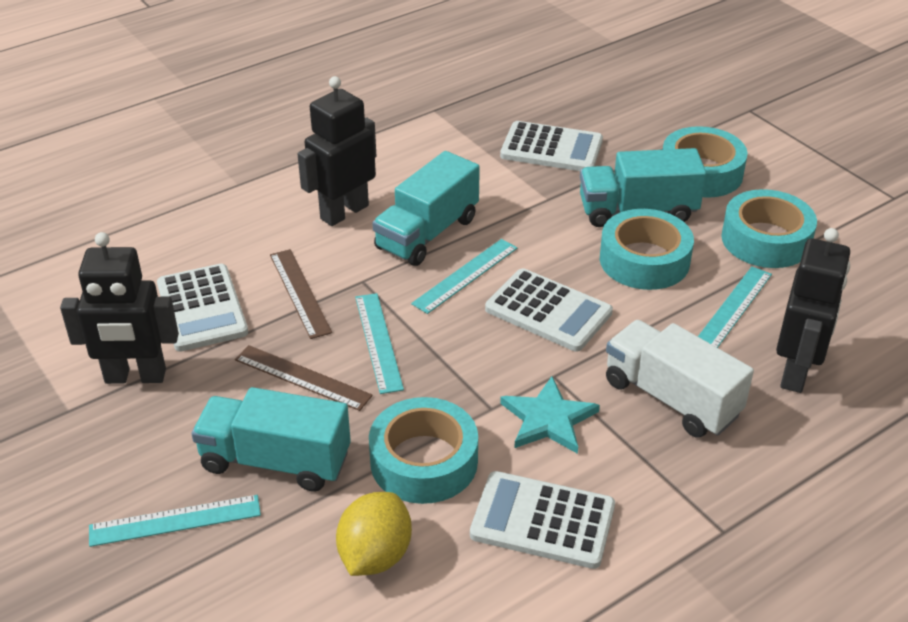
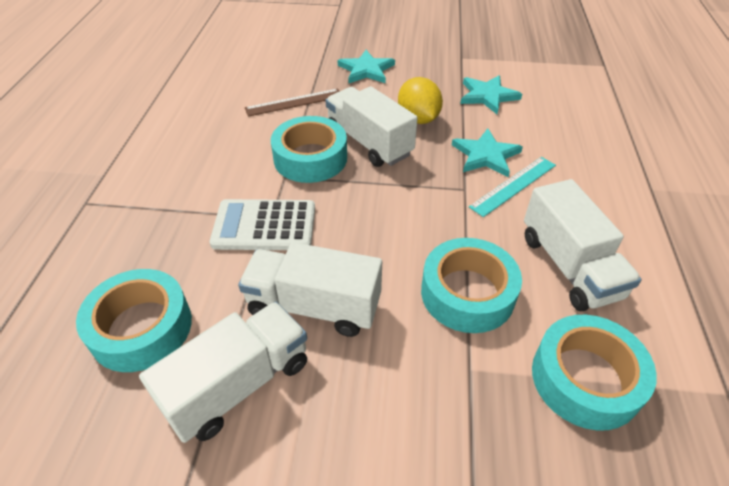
black robot: [60,232,179,384] [297,76,376,226] [776,228,850,393] = 3 -> none = 0
brown ruler: [235,345,373,411] [270,249,332,339] = 2 -> [245,89,340,117] = 1
turquoise ruler: [89,495,261,547] [355,293,404,394] [411,239,517,314] [698,266,772,348] = 4 -> [469,157,556,217] = 1
turquoise star: [500,376,600,454] = 1 -> [338,50,395,83] [452,129,523,177] [460,75,522,114] = 3
turquoise truck: [192,387,351,492] [372,151,480,266] [580,148,706,227] = 3 -> none = 0
white calculator: [157,264,248,352] [470,471,615,569] [485,268,613,352] [500,121,603,171] = 4 -> [210,199,315,250] = 1
white truck: [606,320,754,438] = 1 -> [139,302,307,443] [238,242,382,337] [325,86,418,167] [524,179,642,311] = 4

